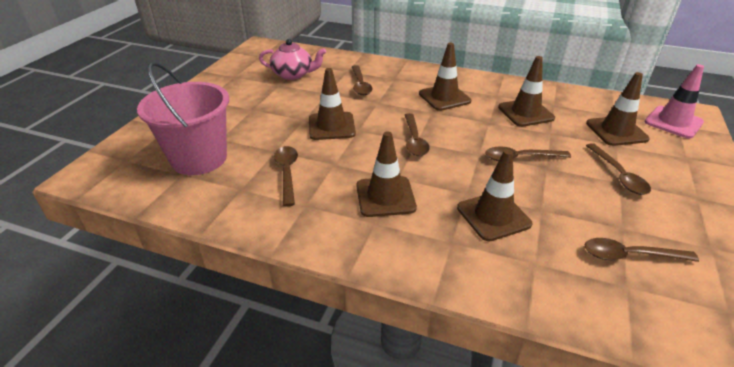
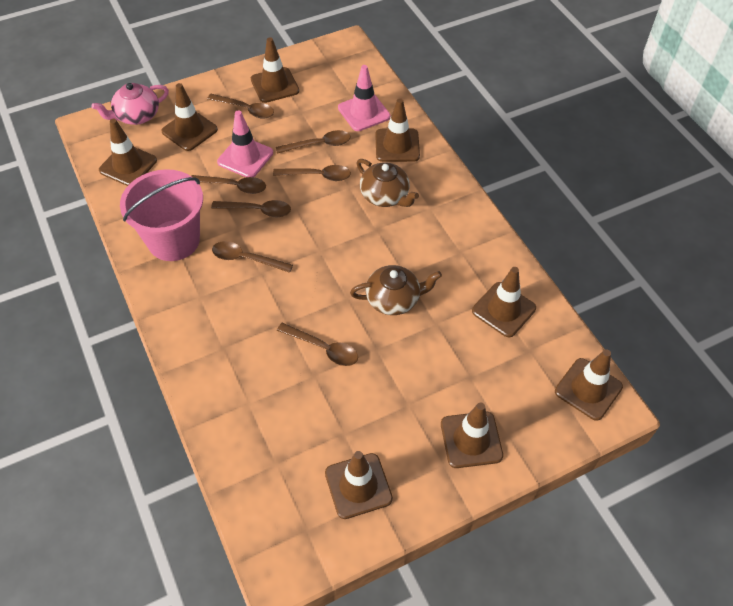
brown spoon: [274,146,298,206] [352,65,372,95] [405,113,430,156] [485,147,571,161] [585,238,699,262] [586,143,651,195] = 6 -> [191,175,266,194] [207,94,274,119] [211,200,291,217] [212,241,293,273] [273,165,351,181] [276,130,350,154] [277,323,358,366] = 7
brown teapot: none = 0 -> [350,265,442,315] [356,159,419,207] = 2
brown traffic cone: [309,68,356,140] [356,131,417,217] [419,43,471,111] [457,149,532,241] [498,56,555,127] [586,72,650,146] = 6 -> [99,119,157,186] [161,83,218,151] [251,37,299,103] [325,451,393,519] [375,98,420,162] [441,402,503,468] [472,267,536,338] [555,349,623,421] = 8
pink traffic cone: [645,64,704,139] = 1 -> [217,110,273,177] [338,65,390,131] = 2

